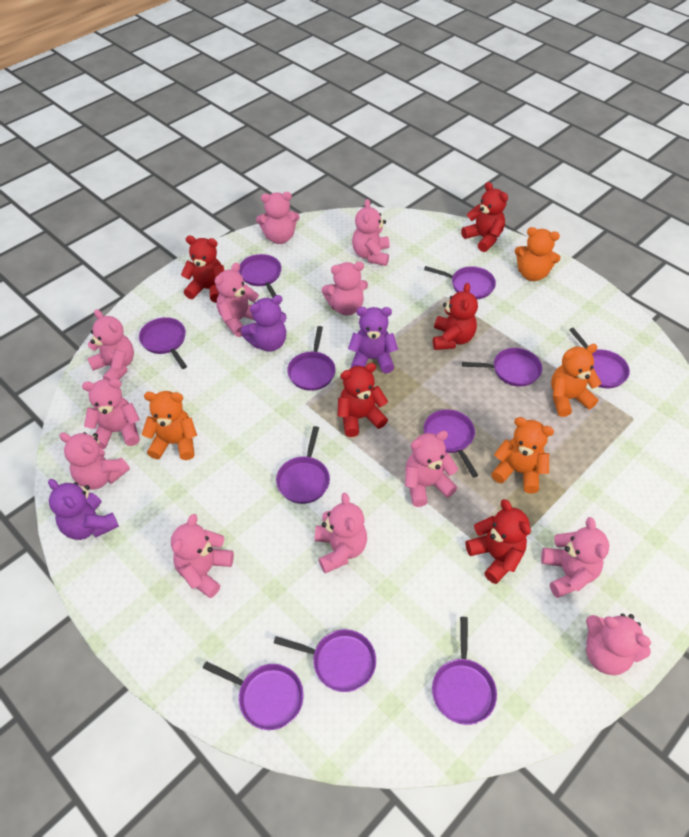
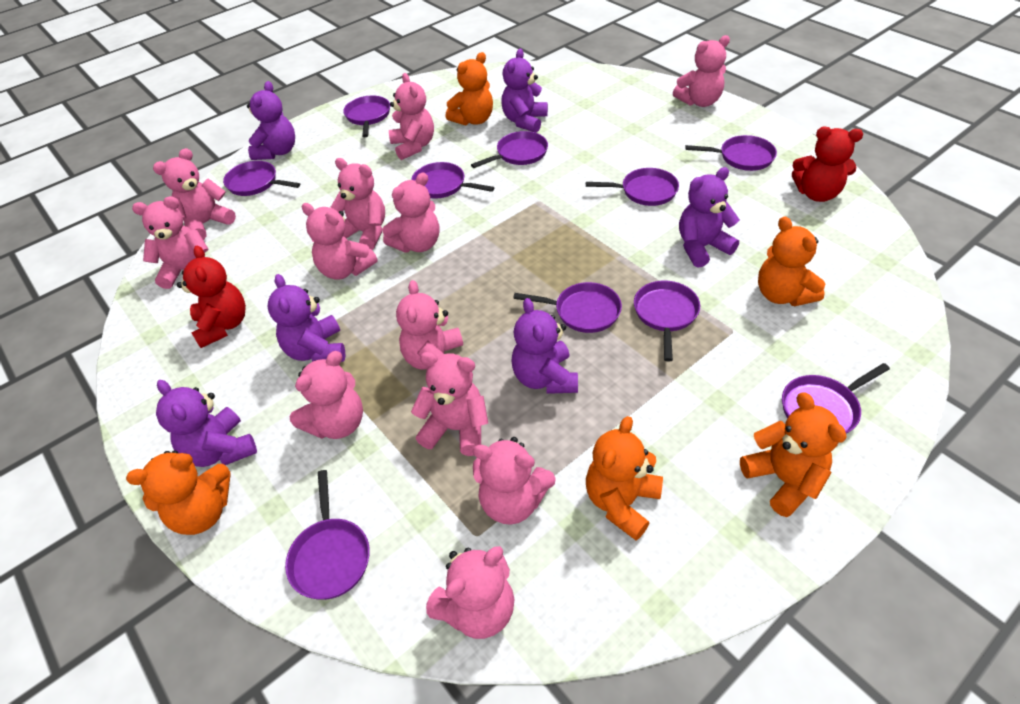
orange teddy bear: [142,391,197,460] [491,417,554,494] [515,227,561,281] [551,344,601,417] = 4 -> [126,450,231,535] [446,52,493,126] [586,416,663,540] [740,392,846,517] [758,216,825,306] = 5
purple pan: [139,317,187,369] [203,661,304,730] [238,254,282,298] [274,629,376,692] [276,426,330,504] [287,326,336,391] [424,266,496,299] [424,409,478,478] [432,617,497,725] [462,348,542,387] [569,328,630,388] = 11 -> [223,161,300,196] [285,470,370,600] [343,96,390,137] [411,162,495,199] [471,131,548,168] [513,282,622,333] [586,168,679,206] [634,281,700,361] [685,135,777,171] [782,363,890,434] = 10
purple teddy bear: [48,479,119,540] [241,295,286,352] [348,307,398,373] = 3 -> [156,380,257,467] [247,81,295,160] [268,274,345,362] [501,48,548,133] [511,298,578,394] [679,167,740,267] = 6
red teddy bear: [181,236,224,303] [338,363,388,437] [433,283,478,350] [461,182,508,252] [465,499,531,584] = 5 -> [177,245,246,348] [792,127,863,202] = 2

